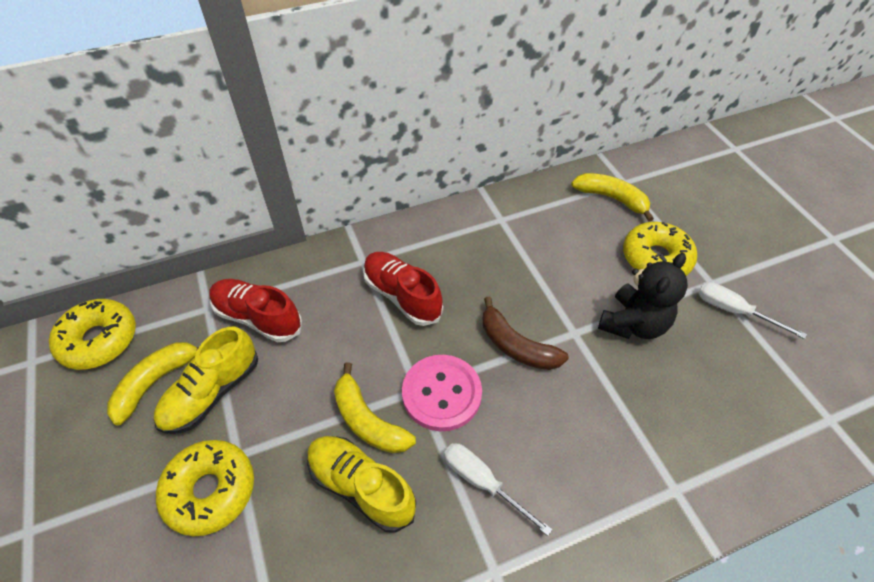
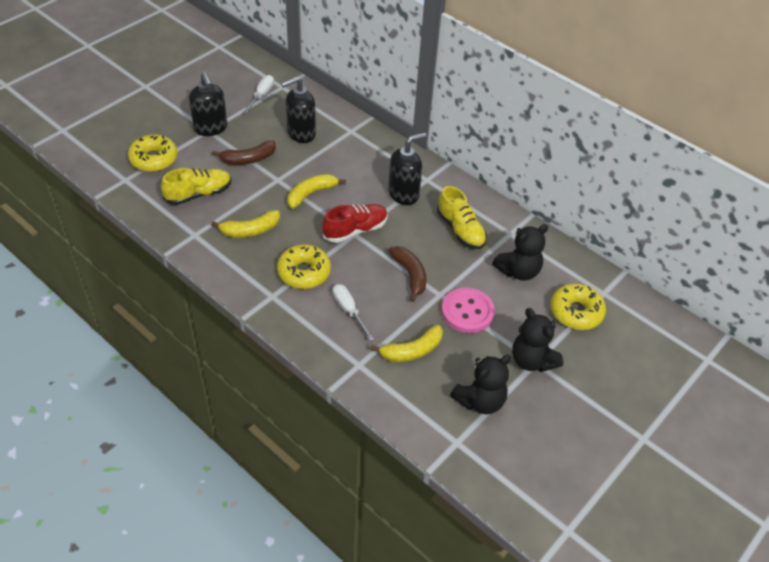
black soap dispenser: none = 0 -> [189,72,227,136] [281,76,316,143] [388,133,427,205] = 3
black teddy bear: [598,253,688,339] = 1 -> [450,355,511,414] [492,224,548,281] [512,308,563,372] = 3
brown banana: [483,297,569,370] = 1 -> [212,140,276,165] [388,246,426,302] = 2
red shoe: [210,279,302,342] [363,252,443,326] = 2 -> [322,204,388,243] = 1

